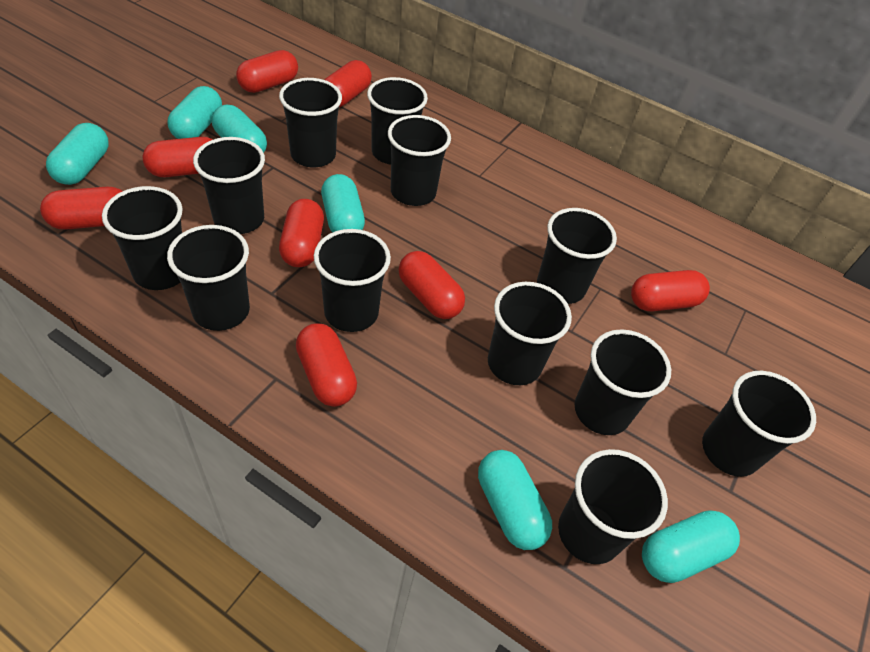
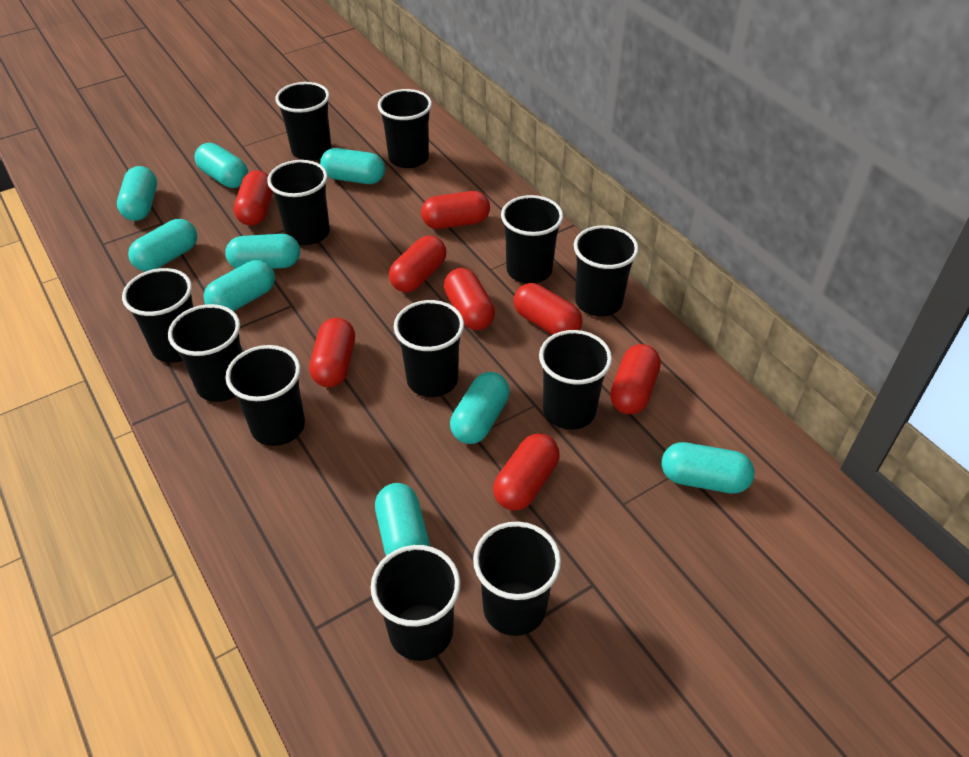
turquoise capsule: [46,123,109,185] [167,86,222,139] [212,105,267,153] [321,174,365,233] [478,450,552,550] [642,510,740,583] = 6 -> [117,166,157,221] [128,219,197,272] [195,143,248,188] [204,260,275,311] [225,234,300,269] [320,148,385,184] [375,483,430,556] [450,372,510,444] [662,442,755,494] = 9

